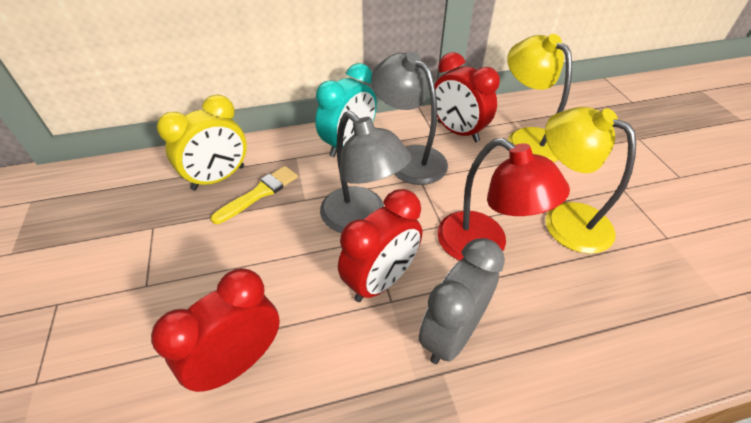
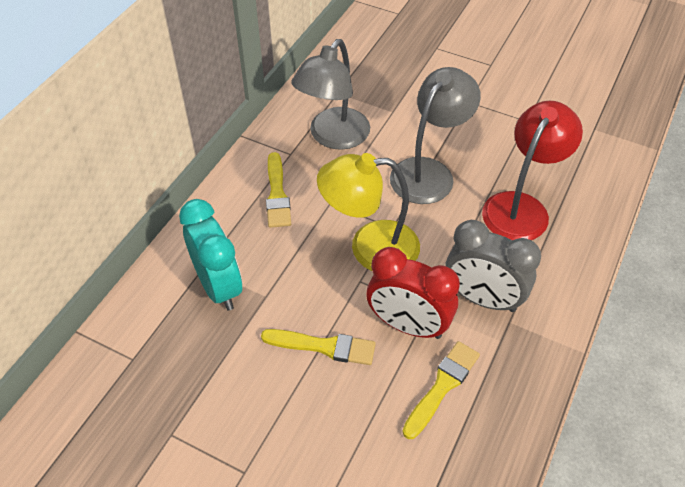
red clock: [151,268,280,392] [338,189,422,302] [435,52,500,142] = 3 -> [366,247,460,339] = 1
yellow brush: [211,166,298,224] = 1 -> [261,329,376,365] [266,152,291,228] [402,341,480,439] = 3
yellow clock: [157,95,247,190] = 1 -> none = 0
yellow lamp: [507,34,572,162] [545,107,636,254] = 2 -> [317,153,420,271] = 1

